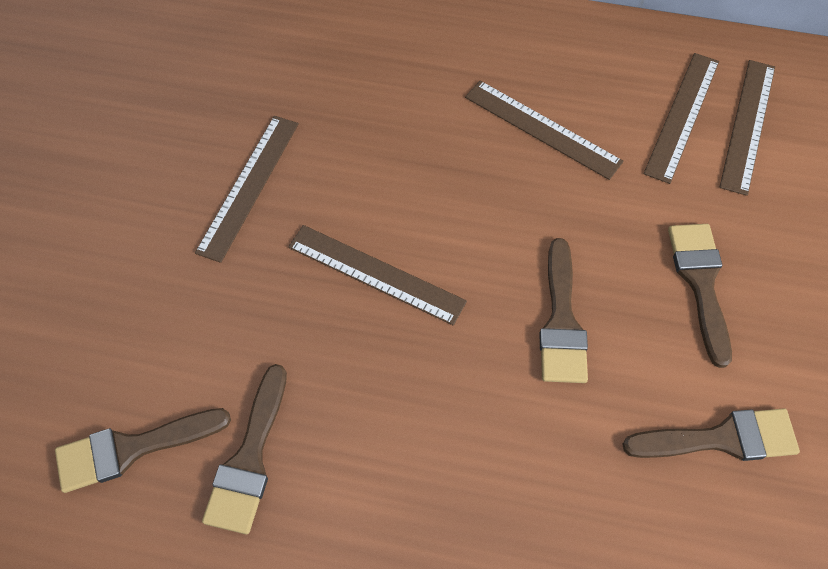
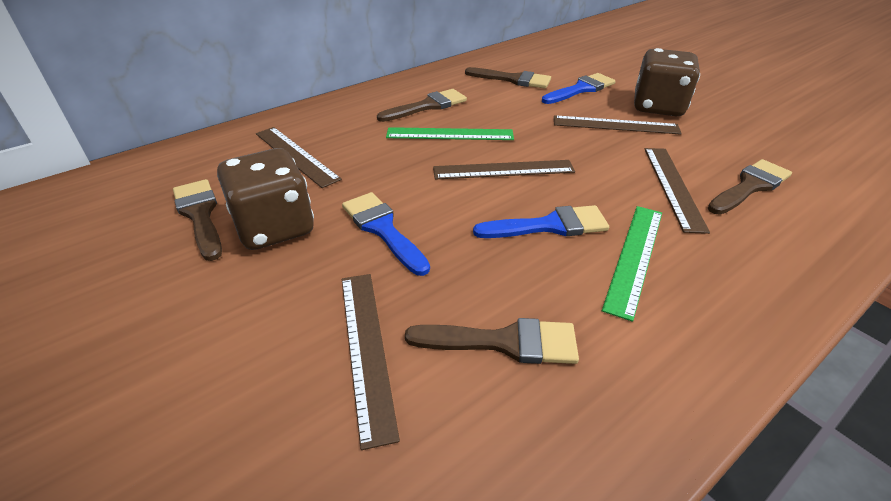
blue brush: none = 0 -> [342,192,430,276] [473,205,609,238] [542,73,616,104] = 3
brown dice: none = 0 -> [217,148,314,250] [634,48,700,116] = 2
green ruler: none = 0 -> [386,127,514,140] [602,206,662,322] = 2

